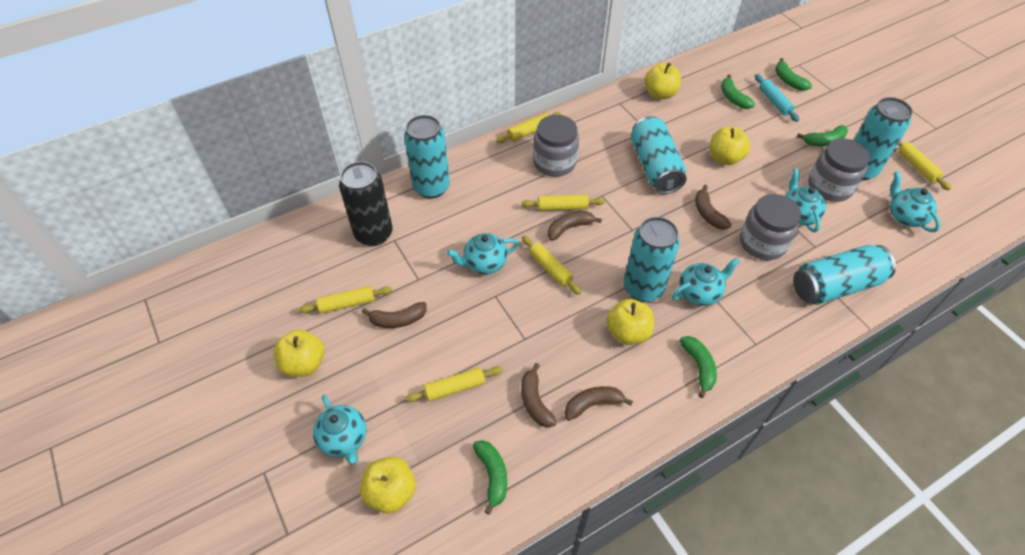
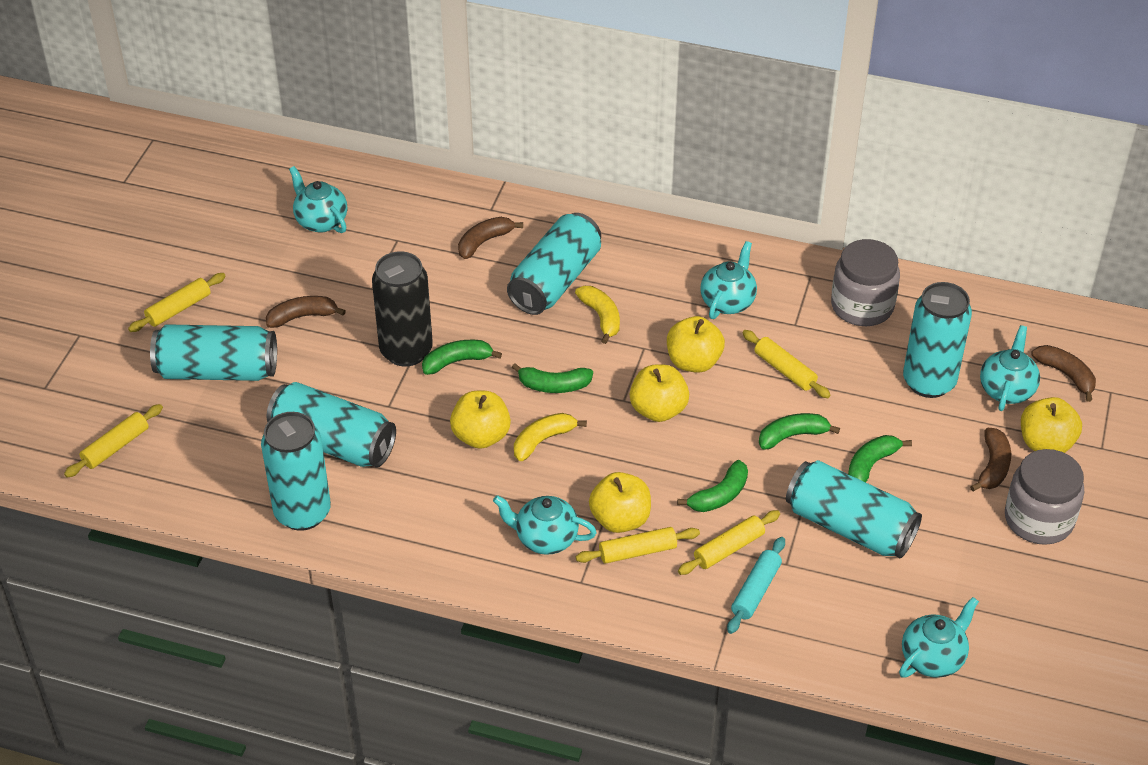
brown banana: [362,302,427,328] [521,363,557,428] [548,211,602,241] [564,386,633,421] [695,185,732,230] = 5 -> [266,296,346,328] [458,217,523,259] [970,428,1011,491] [1031,345,1096,402] = 4
grey jar: [533,115,579,177] [740,194,801,260] [808,139,870,202] = 3 -> [831,239,900,326] [1005,449,1084,545] = 2
turquoise can: [404,115,450,199] [624,217,680,302] [631,116,686,194] [793,245,896,305] [854,97,913,180] = 5 -> [150,324,277,381] [261,412,331,531] [267,382,396,468] [507,213,601,315] [786,460,922,559] [903,282,972,398] = 6
yellow banana: none = 0 -> [514,413,587,461] [575,286,620,344] = 2
yellow rolling pin: [299,286,392,314] [406,367,503,402] [496,112,562,143] [522,195,605,211] [522,236,582,295] [898,140,951,191] = 6 -> [64,404,163,478] [128,273,226,332] [576,527,700,564] [678,510,780,575] [742,330,831,398] = 5

